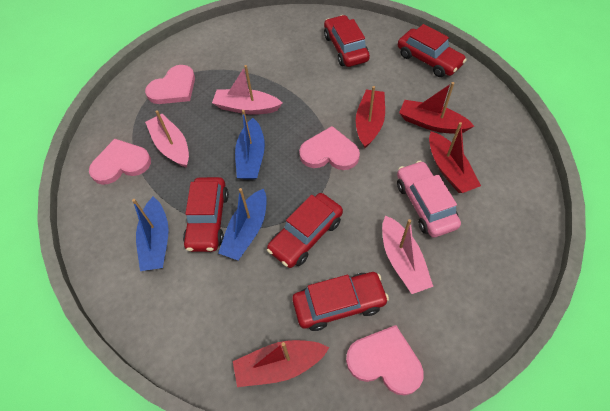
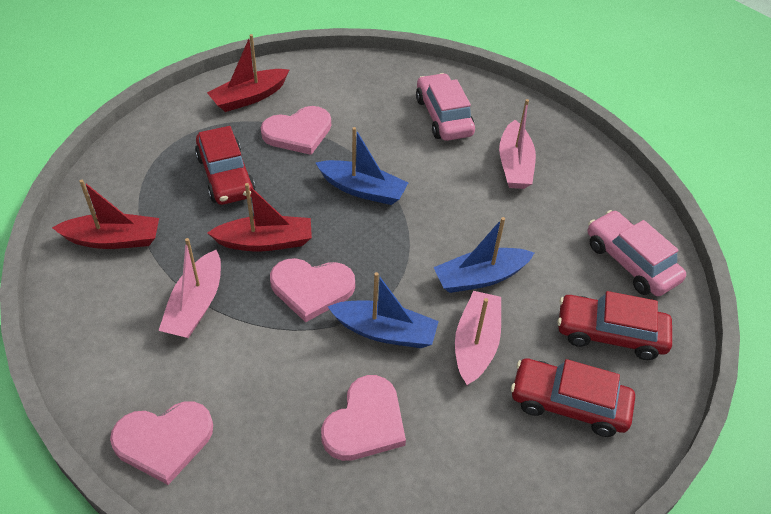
pink car: [397,161,461,238] = 1 -> [416,73,475,141] [588,210,686,296] = 2
red boat: [233,340,329,387] [356,86,385,148] [399,82,474,134] [429,122,481,193] = 4 -> [52,180,159,249] [207,34,289,112] [208,183,312,251] = 3
red car: [183,177,229,252] [267,193,343,268] [292,272,389,331] [324,15,370,67] [398,24,466,77] = 5 -> [195,126,255,205] [511,358,635,437] [557,291,672,360] = 3

